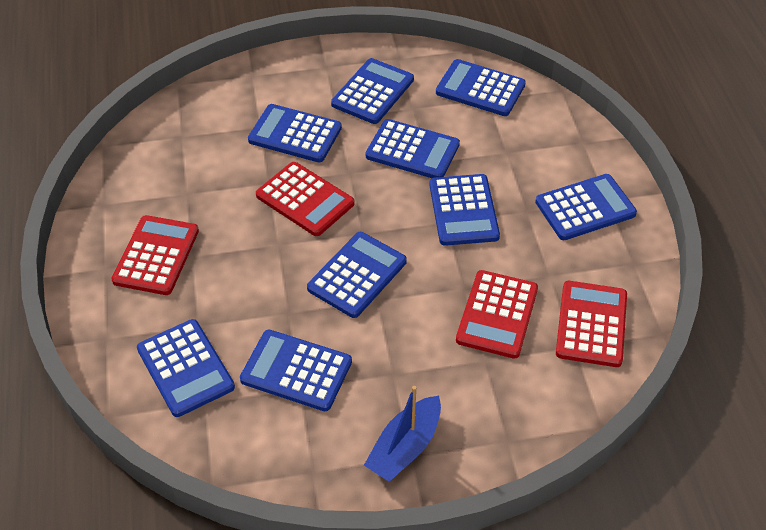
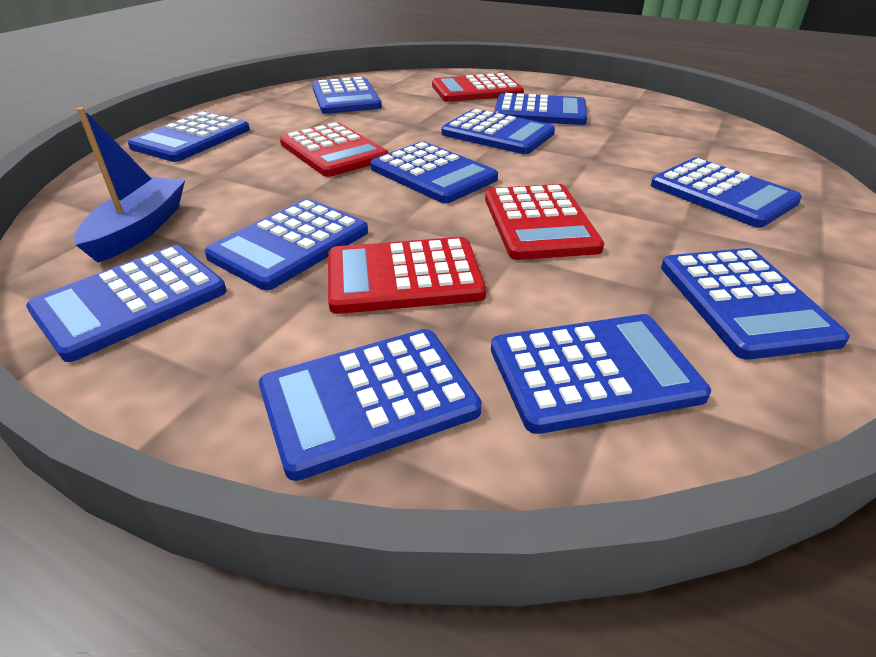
blue calculator: [137,319,235,417] [240,330,352,411] [248,104,342,162] [307,232,407,318] [331,58,414,124] [366,119,460,178] [429,174,500,246] [436,59,526,116] [535,174,637,240] = 9 -> [26,245,227,362] [128,111,250,162] [205,199,368,290] [259,329,482,481] [312,77,382,114] [370,142,498,203] [441,109,555,154] [491,314,711,434] [494,93,587,125] [651,158,802,228] [661,248,850,360] = 11

